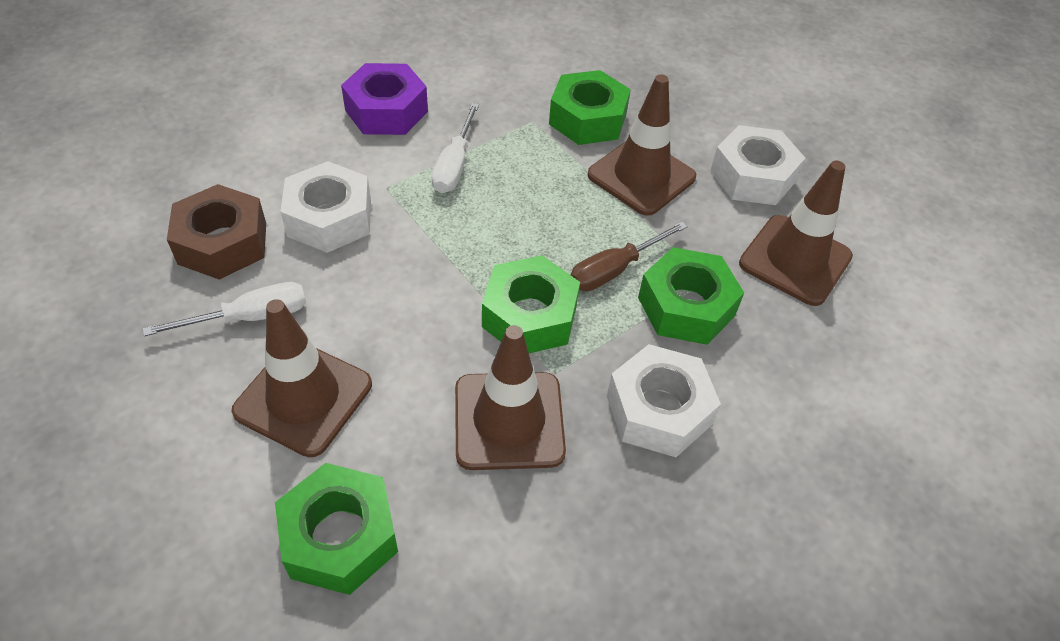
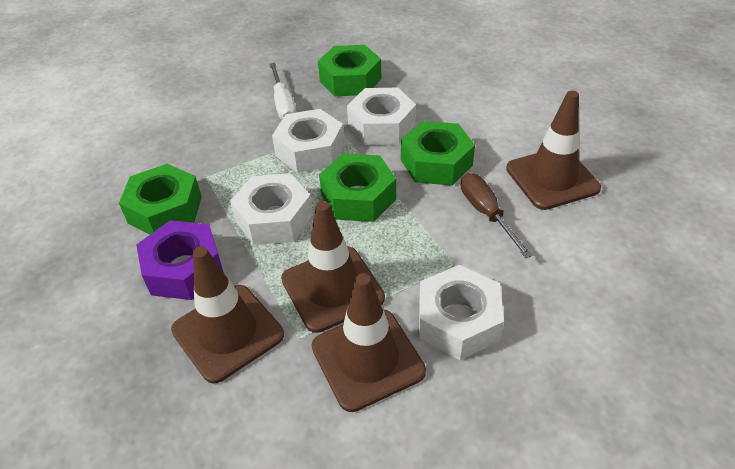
brown nut: [167,184,266,280] = 1 -> none = 0
white nut: [281,161,371,253] [607,344,721,457] [710,125,805,205] = 3 -> [230,173,313,245] [272,109,344,173] [347,88,416,145] [419,265,504,360] = 4
white screwdriver: [143,282,306,336] [432,103,479,193] = 2 -> [270,63,297,119] = 1

